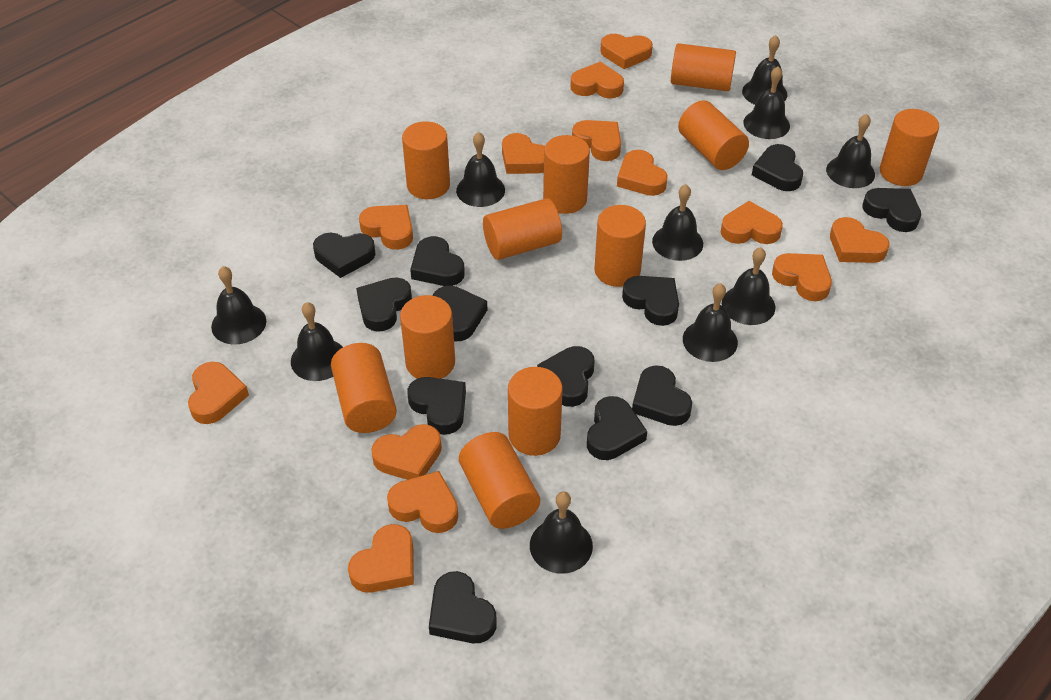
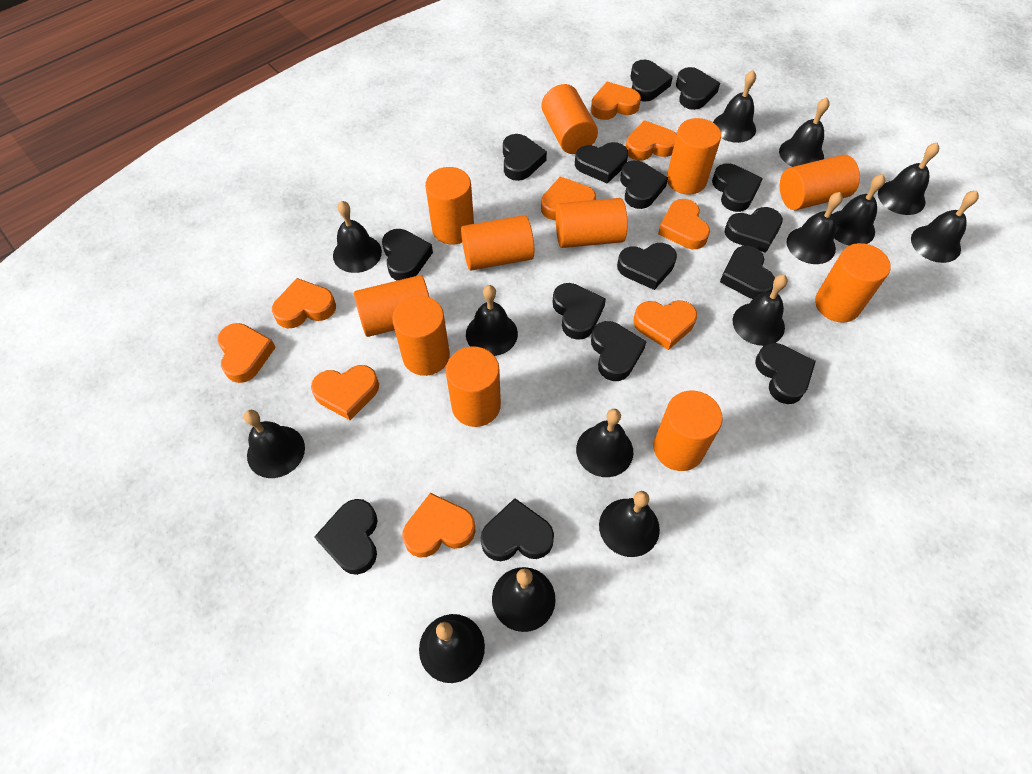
black bell: [211,266,266,344] [291,302,343,381] [456,132,505,207] [530,491,593,574] [652,184,703,261] [683,283,738,362] [722,247,775,325] [742,35,787,105] [744,66,790,139] [826,114,875,188] = 10 -> [244,410,305,478] [333,201,382,273] [419,614,485,683] [466,285,518,356] [492,567,556,632] [576,409,633,477] [599,491,660,557] [713,70,756,143] [733,274,788,346] [779,97,830,167] [786,192,843,264] [833,174,885,246] [878,142,939,215] [911,190,979,263] = 14
black heart: [313,233,376,278] [356,277,412,332] [408,377,466,435] [410,236,465,286] [429,571,497,643] [433,286,487,342] [537,346,594,407] [587,396,647,460] [622,276,679,326] [632,365,692,426] [752,144,803,191] [863,188,921,232] = 12 -> [314,499,378,575] [382,229,433,281] [481,498,554,561] [503,134,547,181] [553,283,606,340] [575,142,628,184] [591,321,647,381] [617,243,677,290] [620,160,668,209] [630,60,673,102] [676,67,720,110] [712,163,763,212] [720,246,775,299] [725,207,783,253] [755,343,816,404] = 15
orange heart: [188,362,249,424] [348,524,414,593] [359,205,413,250] [371,424,442,480] [387,471,458,533] [502,133,545,174] [571,62,624,98] [572,120,621,161] [600,34,653,69] [617,150,668,196] [720,201,783,244] [772,253,832,301] [830,217,889,263] = 13 -> [217,323,276,383] [272,278,336,328] [311,365,379,420] [402,493,475,557] [541,177,596,220] [591,82,641,120] [626,120,677,161] [633,300,697,350] [658,199,710,249] = 9

